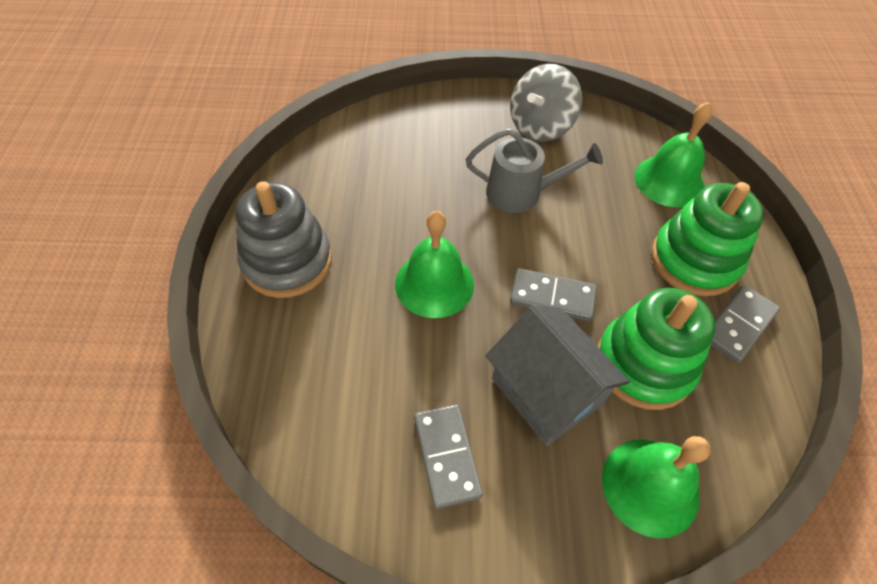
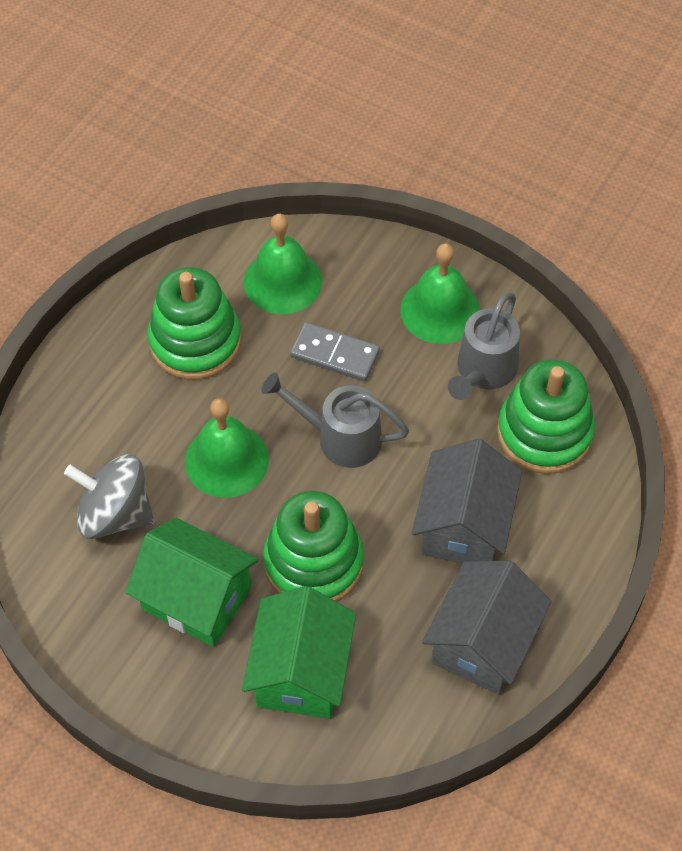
green house: none = 0 -> [125,518,259,647] [242,586,356,719] = 2
green stacking toy: [597,288,715,410] [651,182,764,296] = 2 -> [147,267,241,380] [263,491,364,602] [497,359,595,474] = 3
grey domino: [414,405,483,509] [510,268,597,321] [711,285,780,363] = 3 -> [290,322,380,382] = 1
grey house: [486,305,630,446] = 1 -> [412,439,522,564] [422,560,552,695] = 2
grey stacking toy: [236,181,332,298] = 1 -> none = 0
grey watering can: [466,128,603,213] = 1 -> [261,372,409,468] [448,292,520,400] = 2

